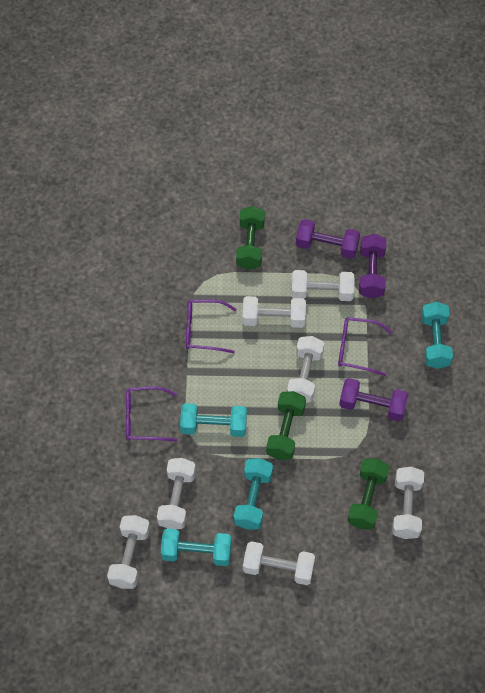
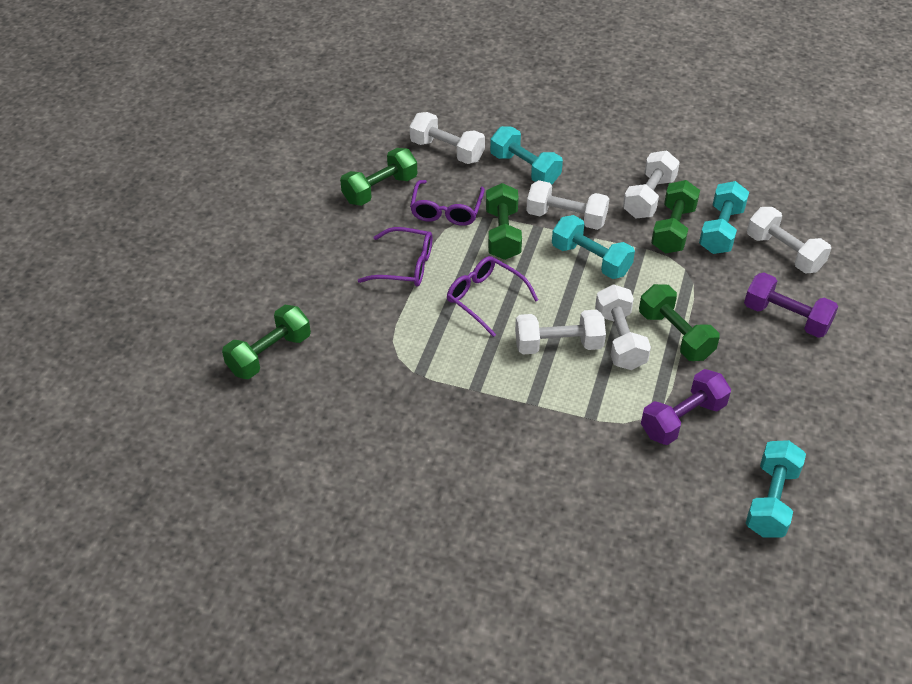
green dumbbell: [236,206,265,270] [266,391,306,460] [348,458,390,529] = 3 -> [222,305,311,379] [340,148,417,206] [486,183,522,260] [639,284,720,361] [651,180,700,253] = 5
purple dumbbell: [296,219,360,259] [339,378,408,421] [359,234,386,299] = 3 -> [641,369,731,445] [744,272,838,338] = 2
white dumbbell: [107,515,150,589] [157,458,196,529] [243,296,306,328] [243,541,315,585] [287,336,324,403] [291,270,355,301] [392,467,424,539] = 7 -> [410,112,485,164] [515,310,606,355] [526,180,609,230] [595,284,651,370] [623,150,680,219] [747,207,831,273] = 6

